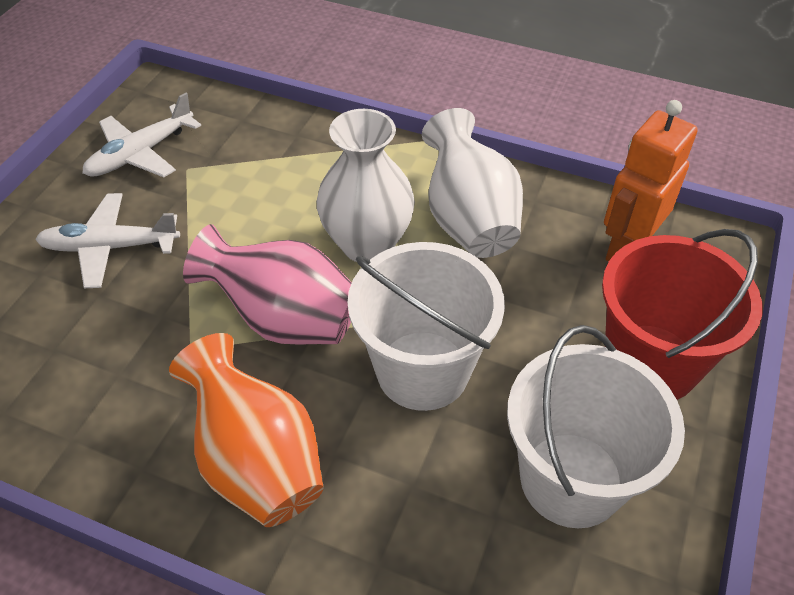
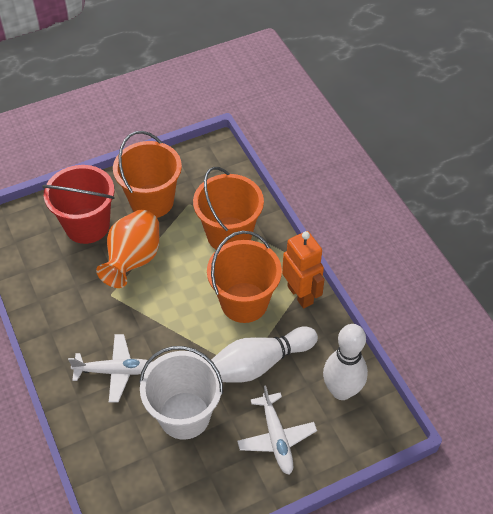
orange bucket: none = 0 -> [113,131,182,218] [193,167,264,250] [207,231,282,323] = 3
pink vase: [183,224,352,345] = 1 -> none = 0
white bowling pin: none = 0 -> [211,327,318,383] [323,324,368,400] = 2
white bucket: [348,242,505,411] [507,325,685,528] = 2 -> [139,346,223,440] = 1
white vase: [317,109,415,262] [422,108,523,258] = 2 -> none = 0

